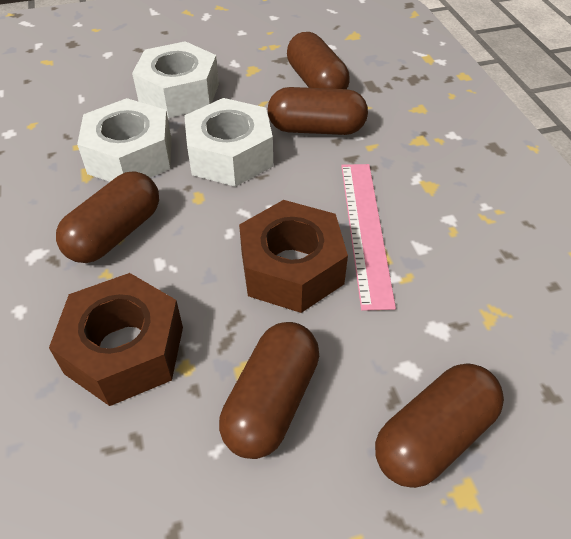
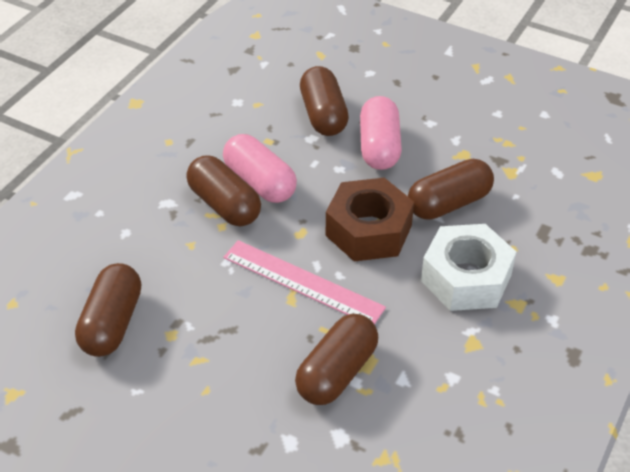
brown nut: [49,273,183,406] [239,200,348,313] = 2 -> [326,178,414,261] = 1
pink capsule: none = 0 -> [223,134,297,203] [360,96,402,170] = 2
white nut: [77,98,172,182] [132,41,219,118] [184,98,273,187] = 3 -> [421,224,516,311] = 1

